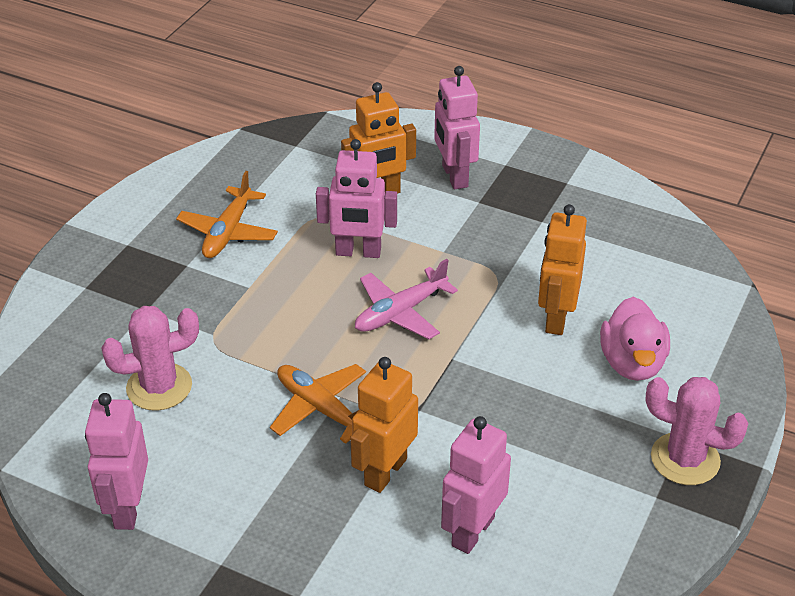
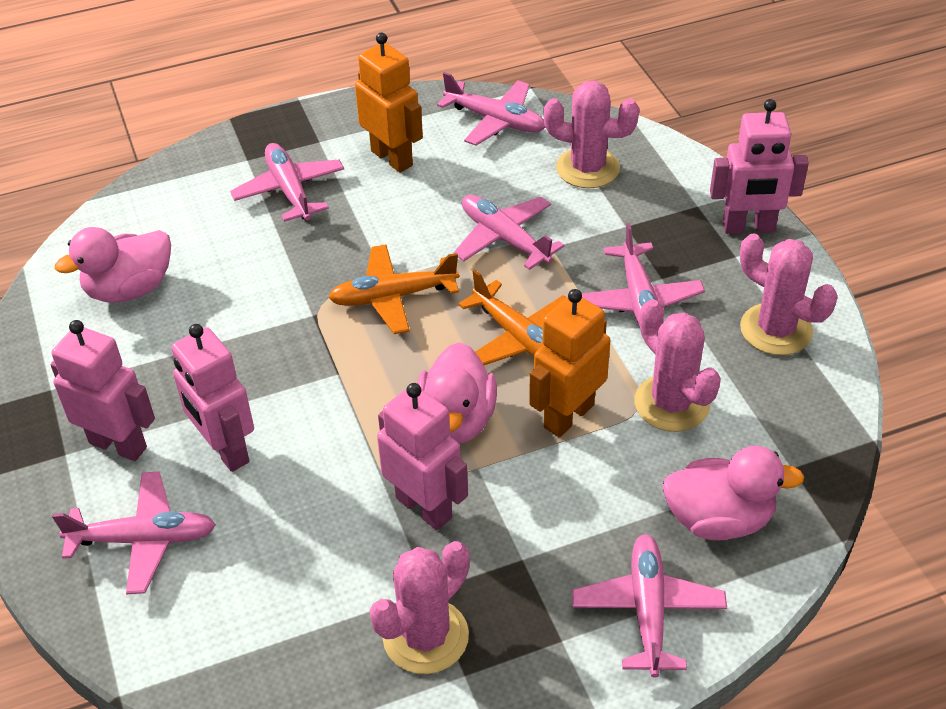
orange robot: [341,82,416,194] [350,357,418,493] [538,204,587,335] = 3 -> [355,33,423,173] [529,289,610,437] = 2
pink cactus: [101,306,199,411] [645,377,749,485] = 2 -> [370,541,470,674] [543,81,639,188] [635,299,721,432] [740,233,837,355] = 4
pink duck: [600,297,670,381] = 1 -> [55,227,171,303] [417,342,497,444] [662,446,804,540] = 3
pink plane: [355,259,458,339] = 1 -> [52,471,216,594] [230,143,344,222] [437,72,545,146] [453,195,565,270] [572,534,727,678] [582,223,705,326] = 6

